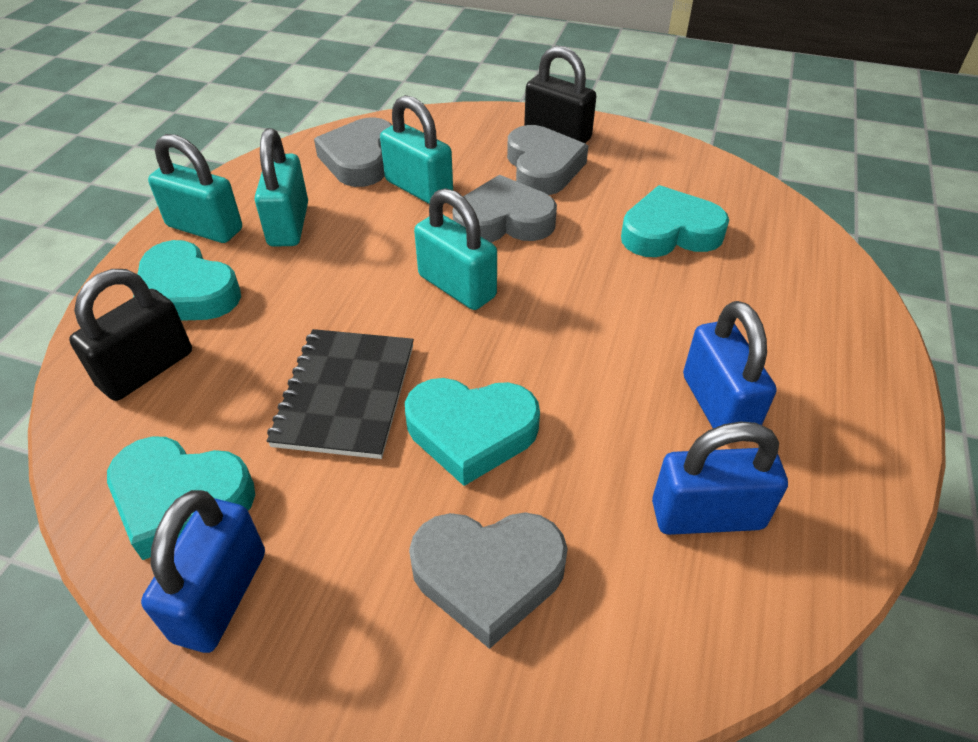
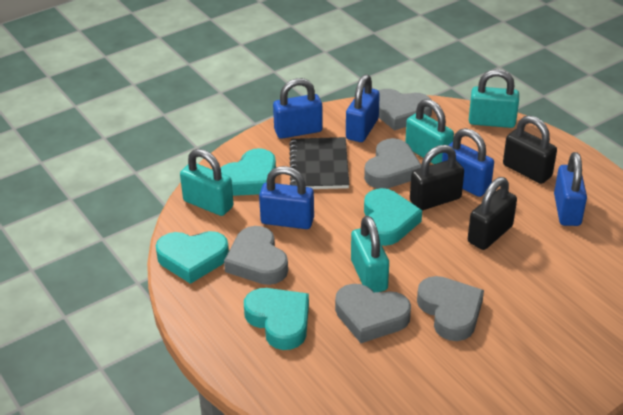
black padlock: [69,269,192,401] [524,46,596,143] = 2 -> [410,145,464,211] [468,177,517,250] [503,115,557,184] = 3
blue padlock: [141,490,265,653] [652,422,788,535] [683,301,776,428] = 3 -> [259,166,314,229] [273,78,323,139] [346,75,380,142] [442,128,494,197] [554,152,587,226] = 5
grey heart: [314,117,392,187] [409,512,568,649] [453,175,557,243] [507,125,588,195] = 4 -> [224,226,288,285] [335,284,411,343] [364,138,421,189] [378,89,432,131] [417,276,484,341] = 5

